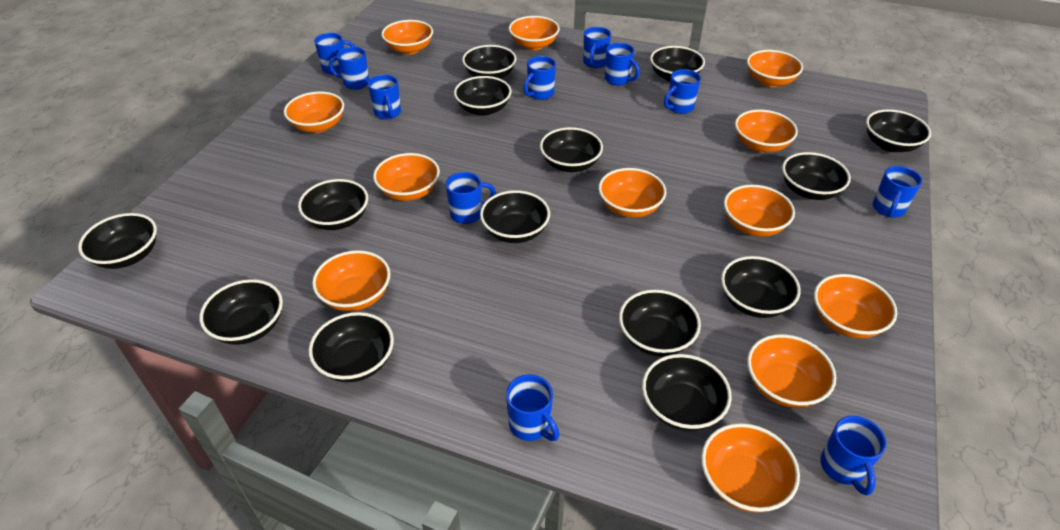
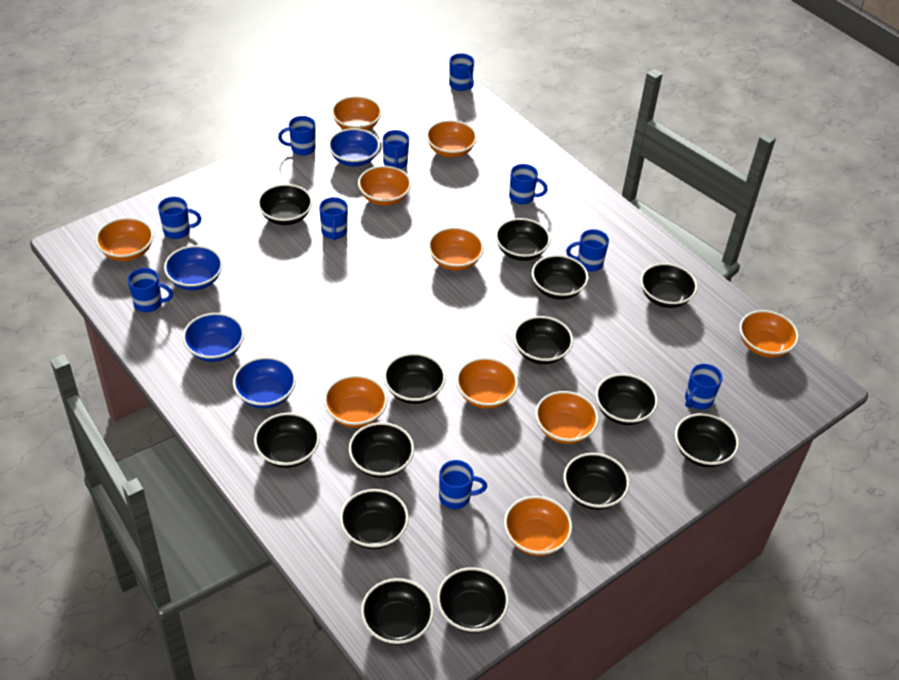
blue bowl: none = 0 -> [164,245,223,290] [183,313,244,362] [233,357,296,408] [328,128,380,166] = 4
blue mug: [314,33,355,75] [329,47,369,90] [368,75,401,120] [446,172,496,224] [506,374,560,441] [523,56,556,100] [583,27,611,68] [605,43,640,85] [664,69,701,114] [820,416,886,496] [873,166,922,218] = 11 -> [128,268,173,312] [158,197,201,239] [278,116,316,156] [319,197,348,241] [383,130,409,169] [439,460,487,509] [449,53,474,91] [509,164,548,205] [566,229,609,272] [685,364,723,410] = 10
orange bowl: [284,91,344,133] [312,250,390,311] [373,153,440,201] [381,20,433,55] [509,16,560,50] [598,168,667,218] [701,423,800,512] [724,185,795,237] [735,110,798,152] [747,50,803,87] [747,334,836,408] [814,274,897,338] = 12 -> [95,218,153,261] [324,375,387,428] [331,96,382,131] [358,166,411,206] [426,120,477,158] [428,227,484,271] [456,357,518,409] [504,496,572,556] [535,391,599,444] [739,310,799,358] = 10

